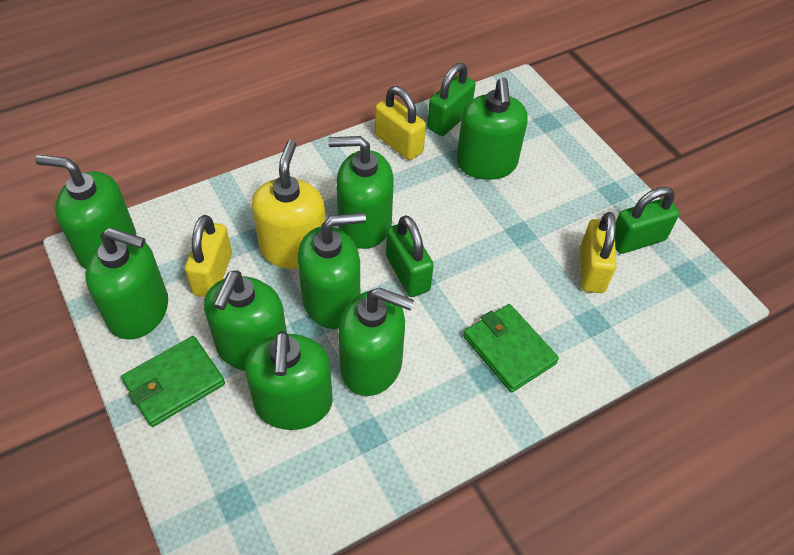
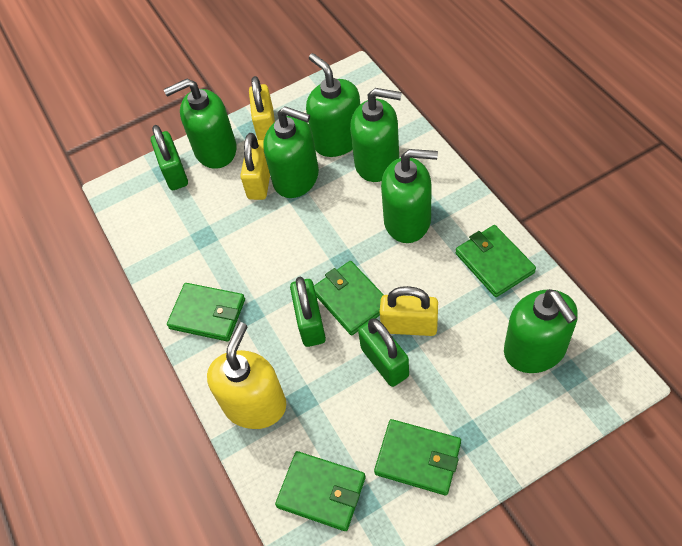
green soap dispenser: [35,155,136,269] [86,228,168,340] [204,270,287,371] [245,331,333,430] [298,212,366,329] [328,136,394,249] [338,287,414,396] [456,77,528,180] = 8 -> [164,79,237,169] [263,106,319,198] [306,53,360,157] [350,88,402,182] [381,149,438,243] [504,289,578,373] = 6
green wallet: [121,336,225,427] [463,304,559,393] = 2 -> [167,283,245,342] [275,451,366,531] [314,261,384,335] [374,419,461,496] [456,225,536,297] = 5

